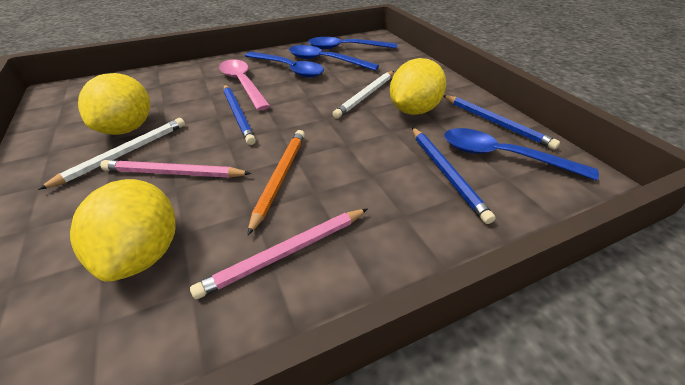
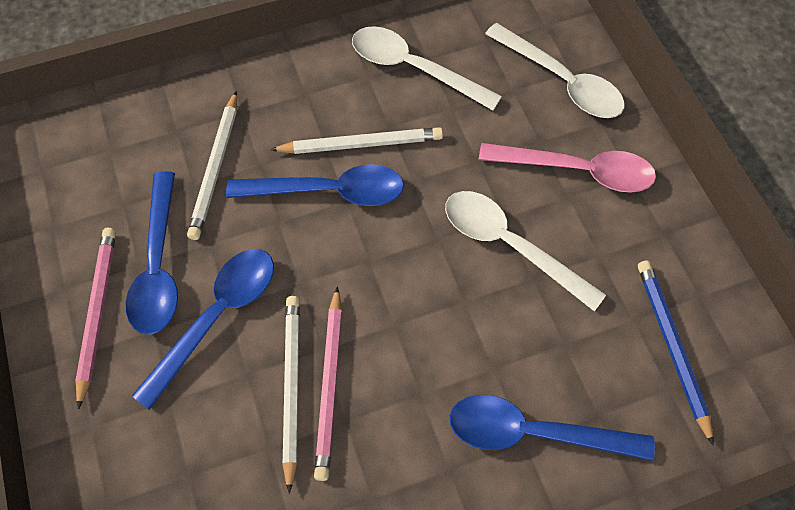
blue pencil: [224,84,256,145] [412,127,495,224] [443,95,560,150] = 3 -> [638,260,714,446] = 1
orange pencil: [247,130,305,236] = 1 -> none = 0
white pencil: [38,118,185,190] [333,71,394,119] = 2 -> [187,91,237,240] [270,127,443,154] [282,296,300,494] = 3
white spoon: none = 0 -> [352,26,502,110] [445,191,606,311] [485,23,625,118] = 3
yellow lemon: [70,179,176,282] [78,73,150,135] [390,58,446,115] = 3 -> none = 0

